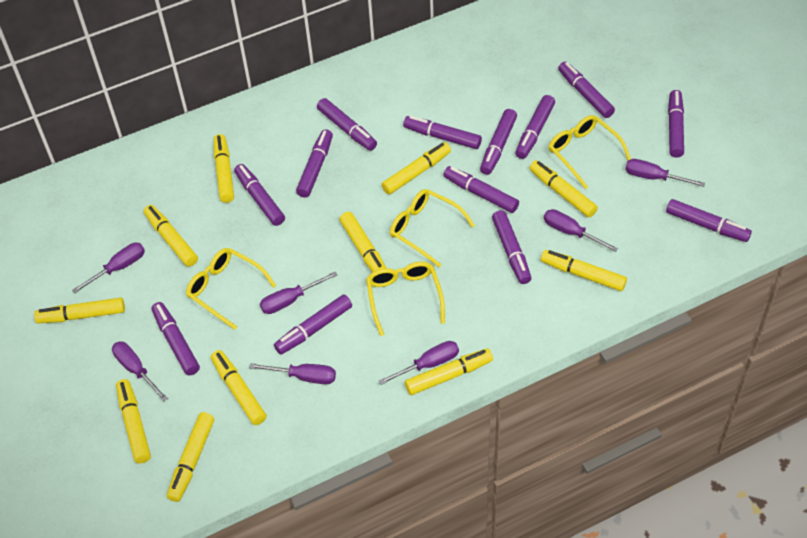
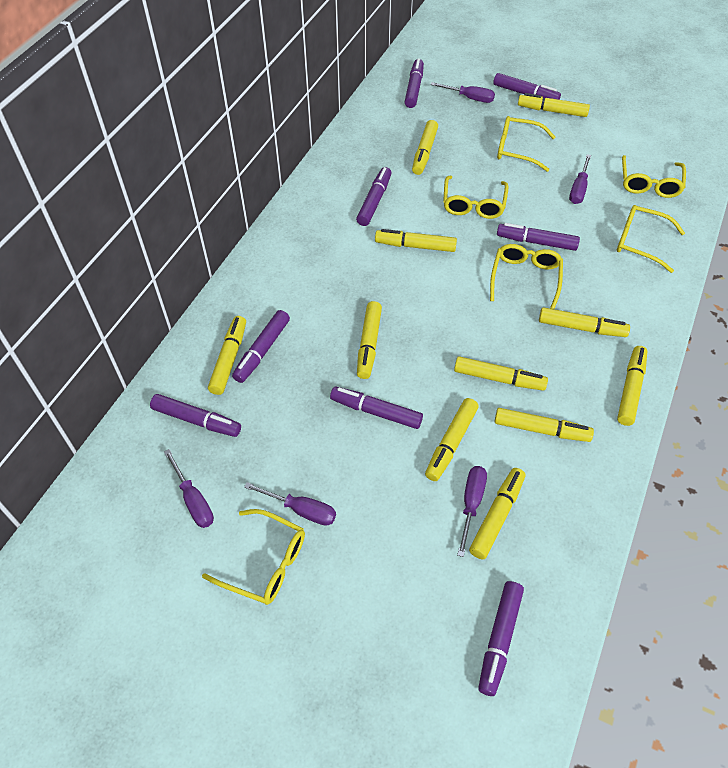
purple marker: [152,302,200,375] [234,164,285,226] [274,295,352,354] [296,129,333,198] [317,98,377,151] [403,116,482,149] [444,166,519,213] [480,109,517,175] [492,210,531,284] [515,95,555,159] [558,62,615,118] [666,199,752,242] [668,90,684,158] = 13 -> [150,394,241,437] [232,310,290,383] [330,386,423,429] [356,167,391,226] [405,58,424,108] [478,581,524,696] [493,73,561,100] [497,223,580,251] = 8
purple screwdriver: [72,243,145,293] [112,342,168,402] [249,363,336,384] [260,272,337,314] [378,341,459,385] [544,209,618,252] [625,159,705,187] = 7 -> [164,449,214,528] [244,482,336,526] [430,82,495,103] [457,466,487,557] [569,154,591,204] = 5
yellow glasses: [186,248,276,330] [366,262,445,336] [390,189,475,267] [548,115,631,189] = 4 -> [202,509,305,605] [443,176,508,219] [490,244,563,309] [497,116,555,172] [617,205,685,273] [622,155,686,198] = 6

